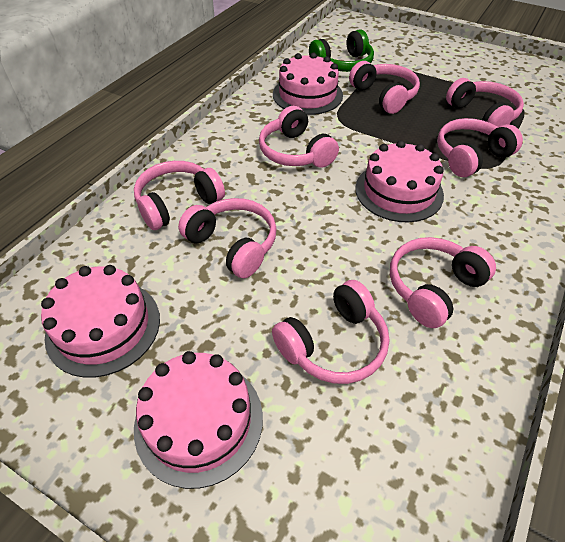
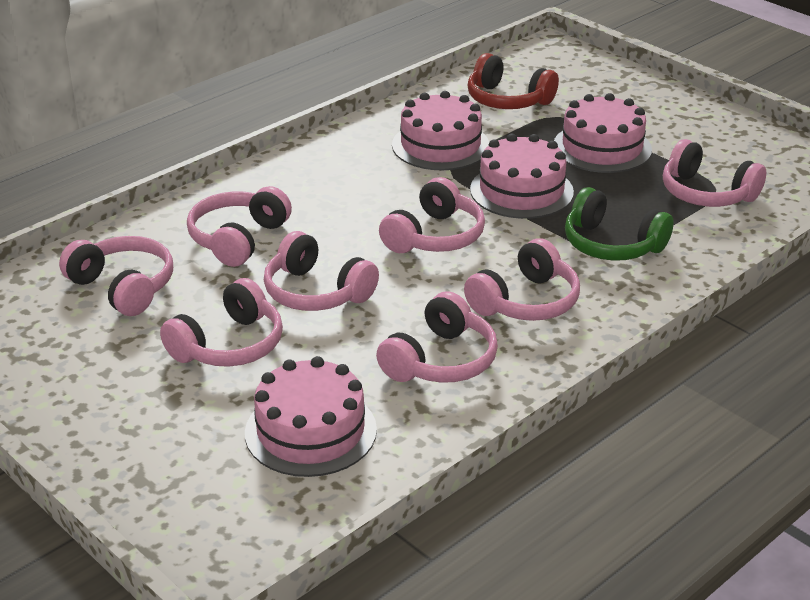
red headphones: none = 0 -> [468,53,559,109] = 1

